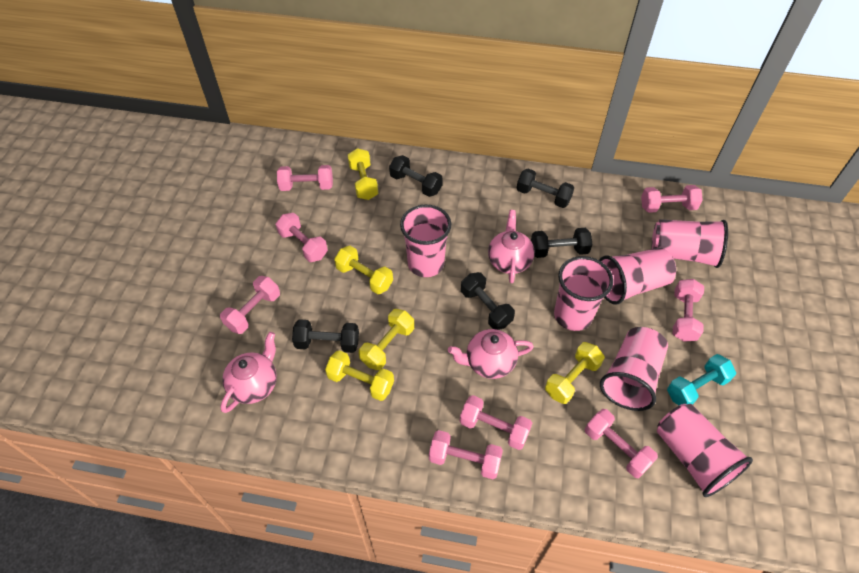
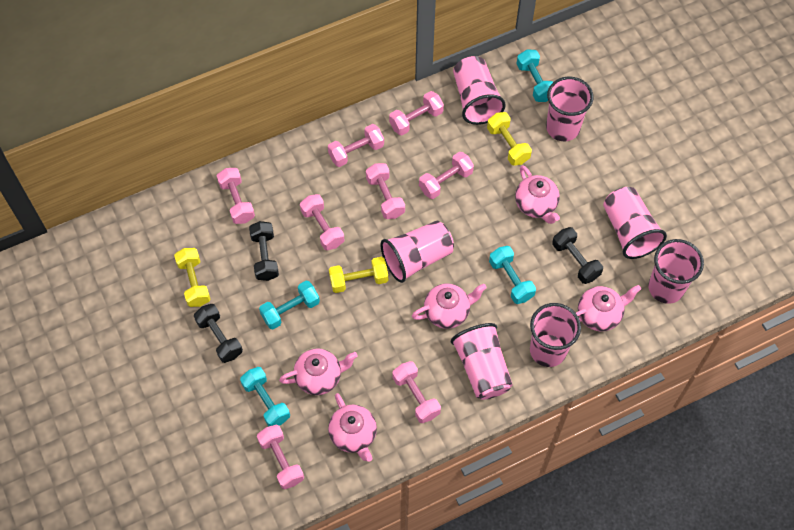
black dumbbell: [292,319,359,353] [389,155,443,197] [461,272,515,330] [516,169,574,208] [531,228,592,258] = 5 -> [194,304,243,363] [249,221,279,281] [552,227,603,284] = 3
pink cup: [400,204,451,277] [554,256,613,331] [599,248,676,305] [600,327,668,411] [652,219,728,268] [657,404,753,497] = 6 -> [380,221,454,283] [451,323,513,400] [453,56,506,125] [530,303,581,367] [546,76,593,141] [603,187,667,259] [648,239,704,304] = 7
pink teapot: [220,332,277,413] [448,329,534,379] [488,210,535,283] = 3 -> [279,348,358,395] [328,393,377,462] [412,284,487,329] [515,165,560,224] [576,285,641,331] = 5
turquoise dumbbell: [667,354,736,405] = 1 -> [240,367,290,426] [259,281,320,329] [489,246,536,304] [517,49,553,102] = 4
yellow dumbbell: [325,350,394,401] [334,246,393,294] [348,148,378,200] [359,309,414,370] [545,342,605,404] = 5 -> [174,248,211,307] [329,257,388,293] [487,112,532,166] = 3

